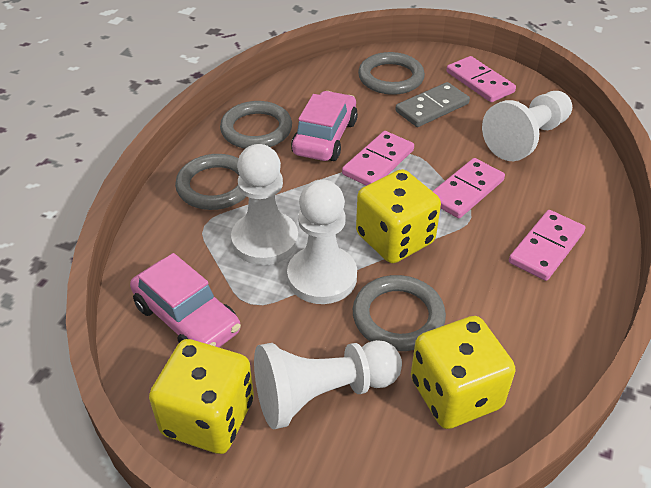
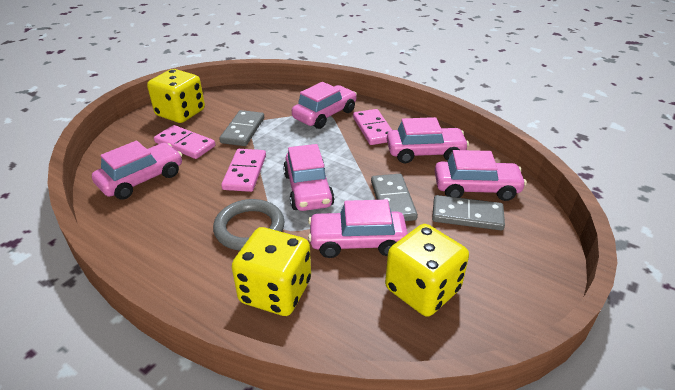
grey domino: [395,82,470,127] = 1 -> [219,110,264,146] [371,174,418,221] [432,195,505,230] = 3
grey ring: [175,154,247,210] [220,101,292,149] [353,275,446,351] [358,52,425,95] = 4 -> [213,199,284,250] = 1
pink car: [130,253,241,347] [291,91,358,161] = 2 -> [92,141,182,199] [283,144,335,211] [292,82,357,129] [308,200,408,258] [387,117,469,163] [435,150,527,201] = 6
pink domino: [342,131,414,186] [432,158,505,218] [446,56,516,102] [509,210,585,281] = 4 -> [154,125,215,159] [221,149,266,192] [353,109,392,145] = 3
white pawn: [231,144,298,265] [254,340,402,429] [287,179,357,304] [482,91,572,161] = 4 -> none = 0

